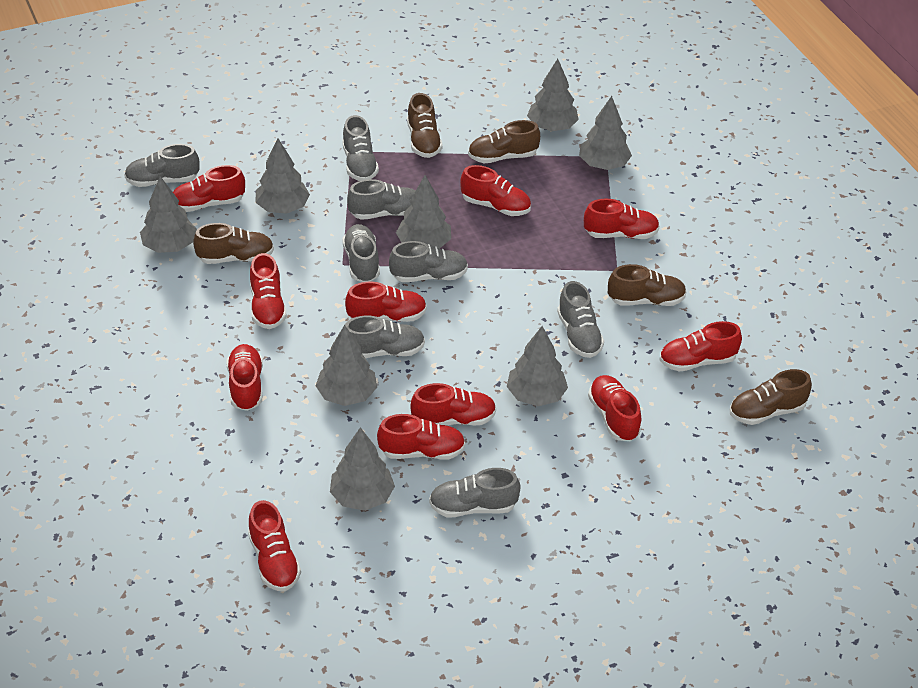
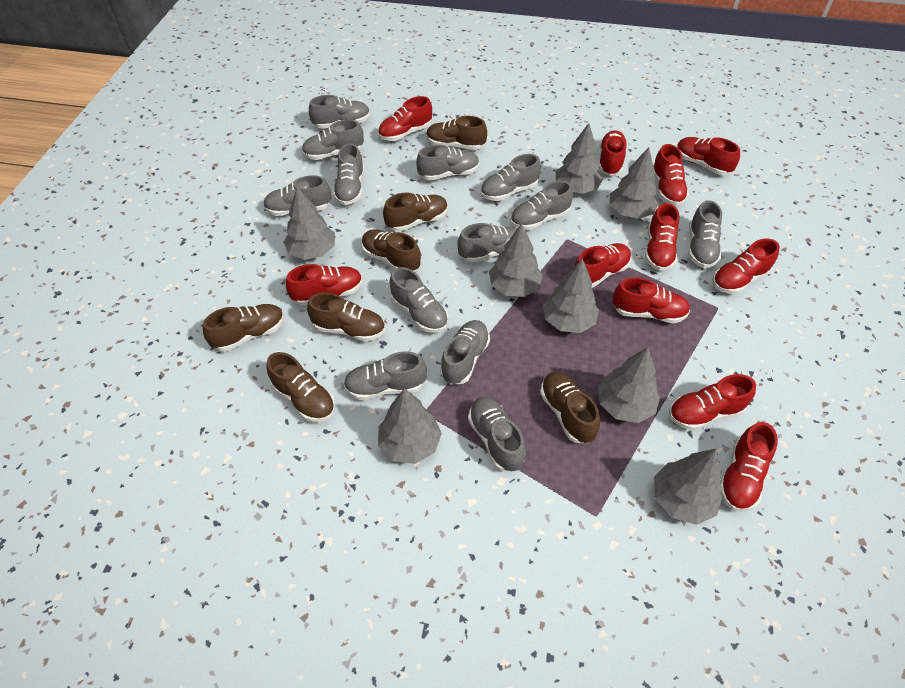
brown shoe: [193,223,274,264] [407,93,443,158] [468,120,540,163] [608,264,687,306] [730,369,812,425] = 5 -> [203,304,284,351] [266,352,335,422] [307,293,385,341] [362,229,421,271] [383,192,448,232] [426,116,487,150] [540,372,600,443] = 7
grey shoe: [124,144,200,187] [342,115,379,181] [342,224,380,282] [345,315,425,358] [347,179,416,220] [389,241,468,282] [429,468,521,517] [557,281,604,358] = 8 -> [263,175,331,216] [302,120,364,160] [309,95,370,129] [333,143,364,205] [343,351,427,400] [389,267,448,333] [416,144,479,180] [440,320,490,384] [457,223,517,263] [468,397,526,471] [480,154,541,201] [510,181,573,230] [688,200,722,268] = 13

